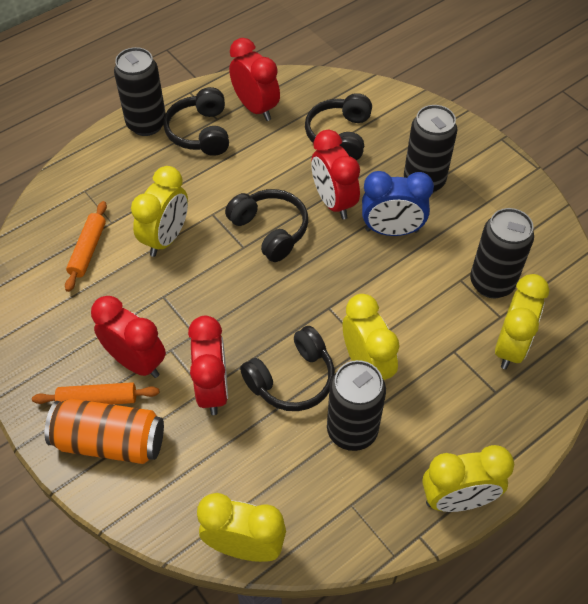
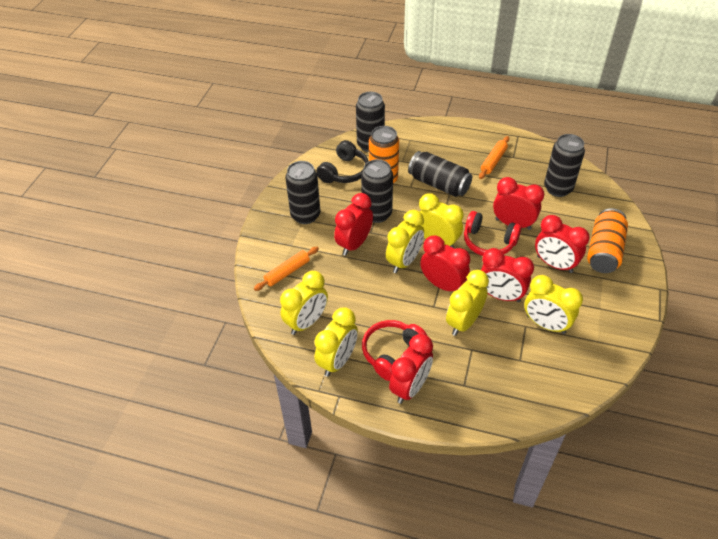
black can: [114,47,166,136] [327,360,386,451] [404,105,457,193] [470,208,534,298] = 4 -> [285,161,320,224] [356,92,385,152] [361,159,393,223] [408,151,472,197] [544,134,585,197] = 5
black headphones: [163,87,229,156] [225,189,308,262] [240,326,335,411] [305,93,372,160] = 4 -> [316,140,368,183] = 1
blue clock: [362,171,434,236] = 1 -> none = 0
orange can: [45,399,164,464] = 1 -> [369,126,399,184] [587,208,628,273] = 2
red clock: [91,296,166,378] [188,316,228,415] [229,38,280,121] [311,130,360,220] = 4 -> [334,193,373,256] [389,334,433,404] [420,235,470,291] [481,248,534,302] [493,177,544,230] [535,215,590,273] = 6
red headphones: none = 0 -> [362,320,427,381] [464,211,522,256] = 2
yellow clock: [131,166,188,257] [197,493,286,562] [343,294,399,380] [422,445,514,512] [495,274,549,369] = 5 -> [280,271,328,335] [315,307,358,377] [386,210,424,273] [419,193,463,249] [446,270,489,336] [524,275,583,334] = 6

